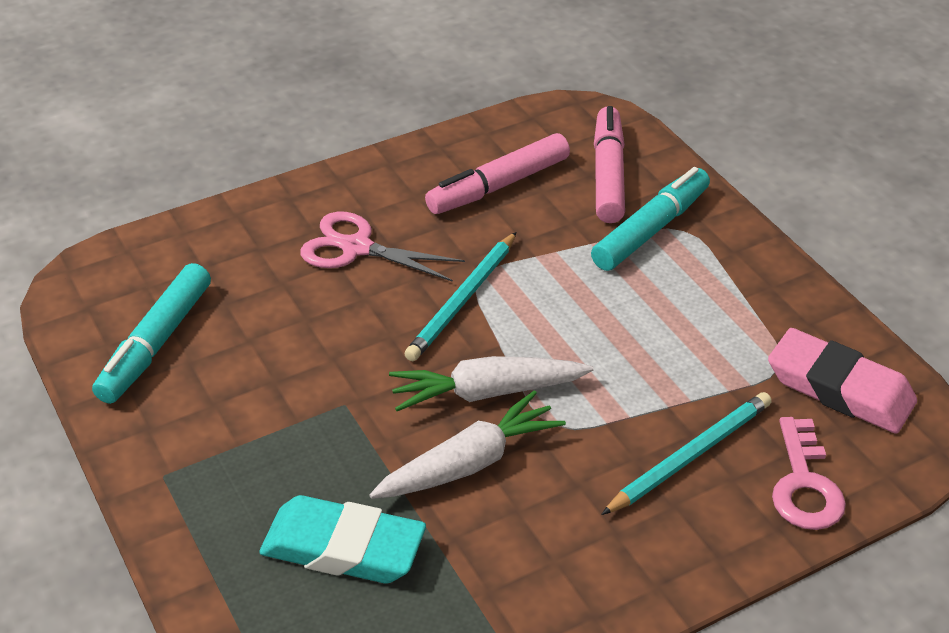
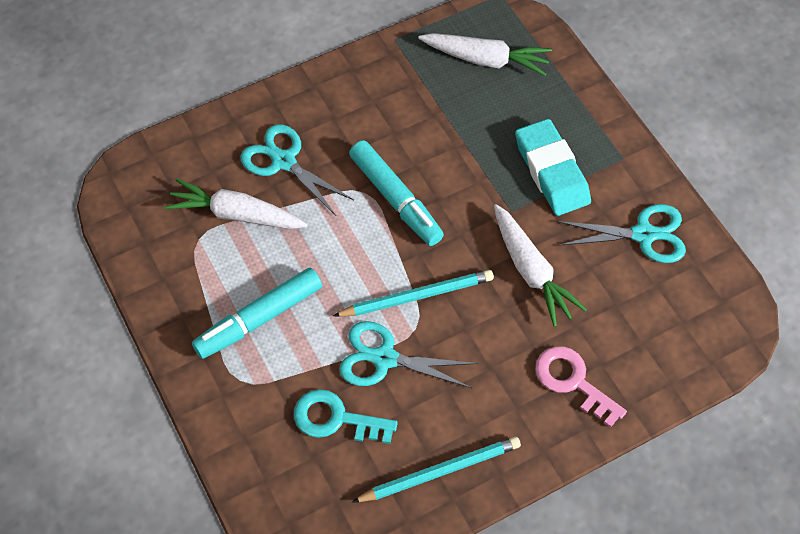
pink eraser: [768,328,917,434] = 1 -> none = 0
pink marker: [425,133,570,214] [594,106,625,223] = 2 -> none = 0
pink scissors: [300,212,465,282] = 1 -> none = 0
turquoise key: none = 0 -> [294,389,398,444] = 1
turquoise scissors: none = 0 -> [240,124,354,216] [339,321,478,389] [556,204,686,263] = 3
white carrot: [370,390,566,499] [389,356,593,411] = 2 -> [165,178,307,229] [418,33,552,76] [494,204,587,327] = 3

